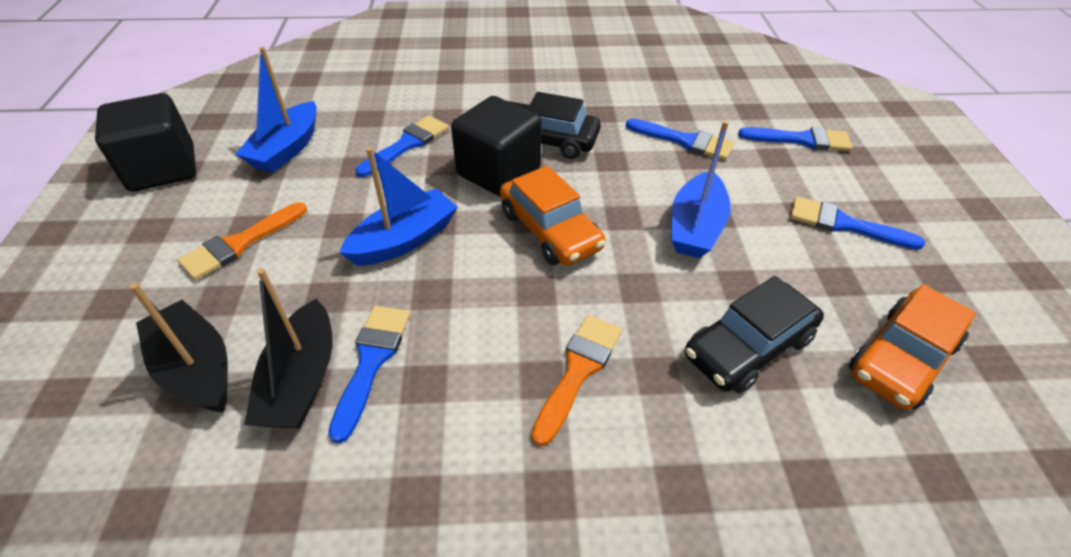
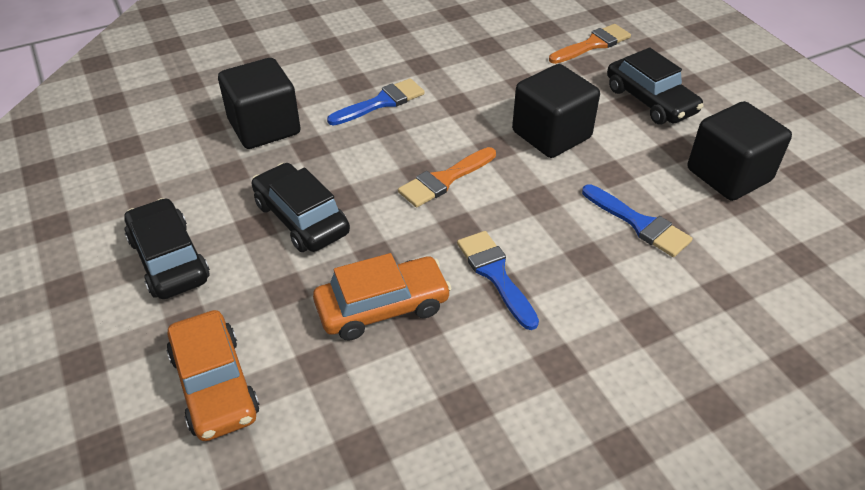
black boat: [129,283,228,413] [244,268,333,428] = 2 -> none = 0
black car: [508,92,601,159] [685,276,824,393] = 2 -> [124,198,210,299] [252,163,350,252] [607,48,704,124] = 3
black cube: [95,93,196,192] [451,96,542,197] = 2 -> [218,58,301,149] [512,64,600,158] [688,101,792,201] = 3
blue boat: [235,47,317,173] [339,147,458,266] [671,121,731,258] = 3 -> none = 0
blue brush: [328,306,410,443] [355,116,448,177] [626,119,734,160] [738,127,852,151] [790,197,925,250] = 5 -> [327,78,425,126] [457,231,539,330] [582,184,693,257] = 3

